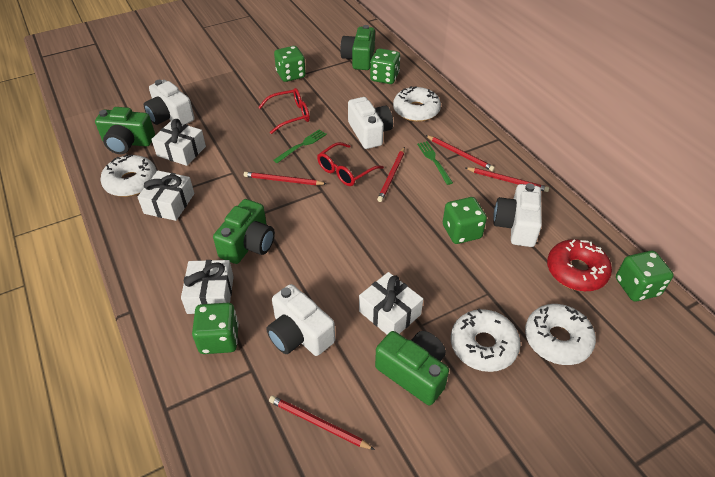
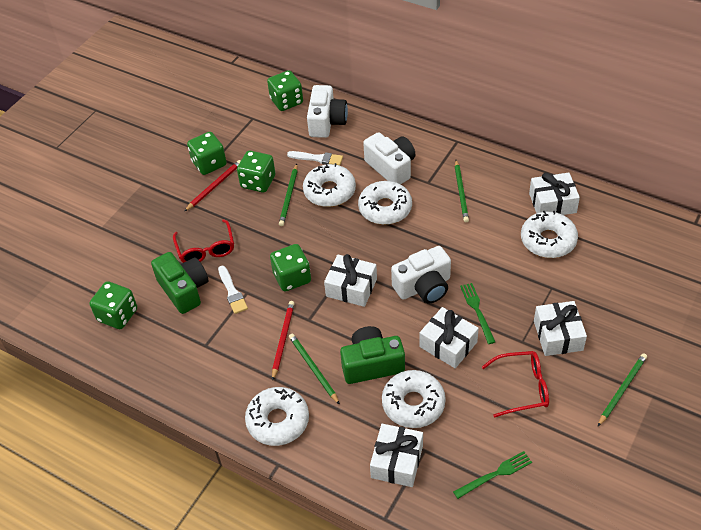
green camera: [95,107,155,154] [213,199,275,264] [340,25,375,70] [375,331,449,405] = 4 -> [151,252,209,314] [340,326,405,384] = 2
green pencil: none = 0 -> [279,164,298,226] [289,334,340,405] [455,160,469,222] [598,353,647,426] = 4
red donut: [547,239,612,291] = 1 -> none = 0
red pencil: [244,172,326,185] [269,395,375,450] [377,147,405,202] [426,135,495,171] [465,167,549,192] = 5 -> [185,160,241,211] [272,301,295,381] = 2
white brush: none = 0 -> [218,266,248,314] [287,151,343,165] = 2
white camera: [144,80,194,125] [266,284,335,356] [348,97,393,149] [493,183,542,247] = 4 -> [307,85,348,138] [363,132,415,184] [391,246,451,304] = 3
white donut: [100,154,157,197] [393,86,441,122] [451,309,521,372] [525,304,596,365] = 4 -> [245,387,309,446] [303,163,356,207] [358,181,412,225] [382,370,446,428] [521,211,578,258] = 5
white gift: [138,171,194,221] [151,119,206,166] [181,260,234,314] [359,272,423,335] = 4 -> [324,254,377,307] [370,424,423,487] [419,307,479,368] [529,173,580,215] [534,301,587,356] = 5

